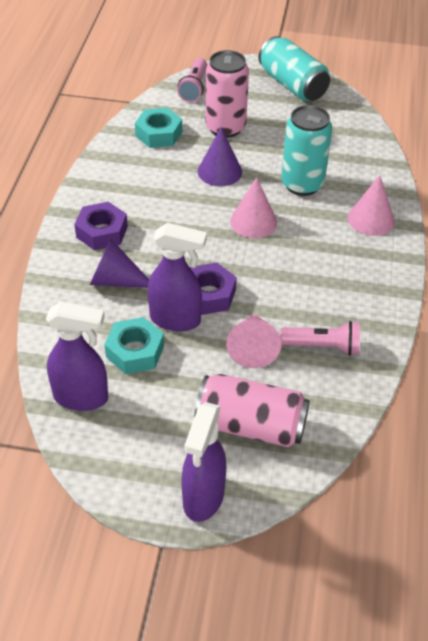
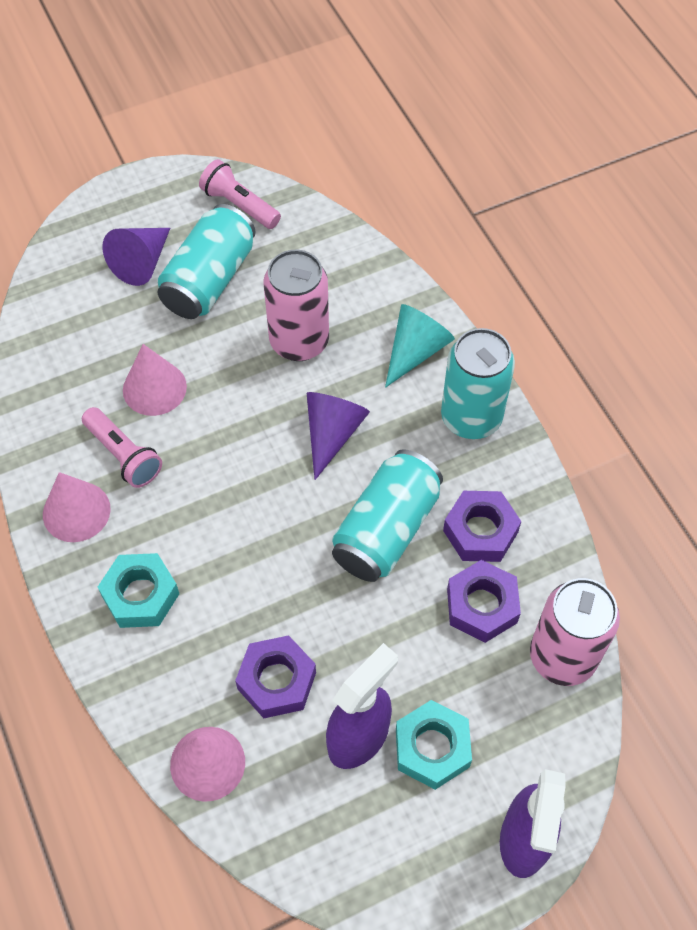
purple nut: [74,202,128,250] [190,262,237,315] = 2 -> [235,635,316,718] [443,491,521,562] [447,560,521,643] = 3
purple spray bottle: [46,302,108,411] [148,223,207,331] [181,402,226,522] = 3 -> [326,643,398,769] [500,769,565,878] = 2
turquoise can: [258,36,330,101] [281,105,332,196] = 2 -> [157,204,256,319] [332,449,443,582] [441,328,515,439] = 3
turquoise cone: none = 0 -> [385,304,455,388] = 1

